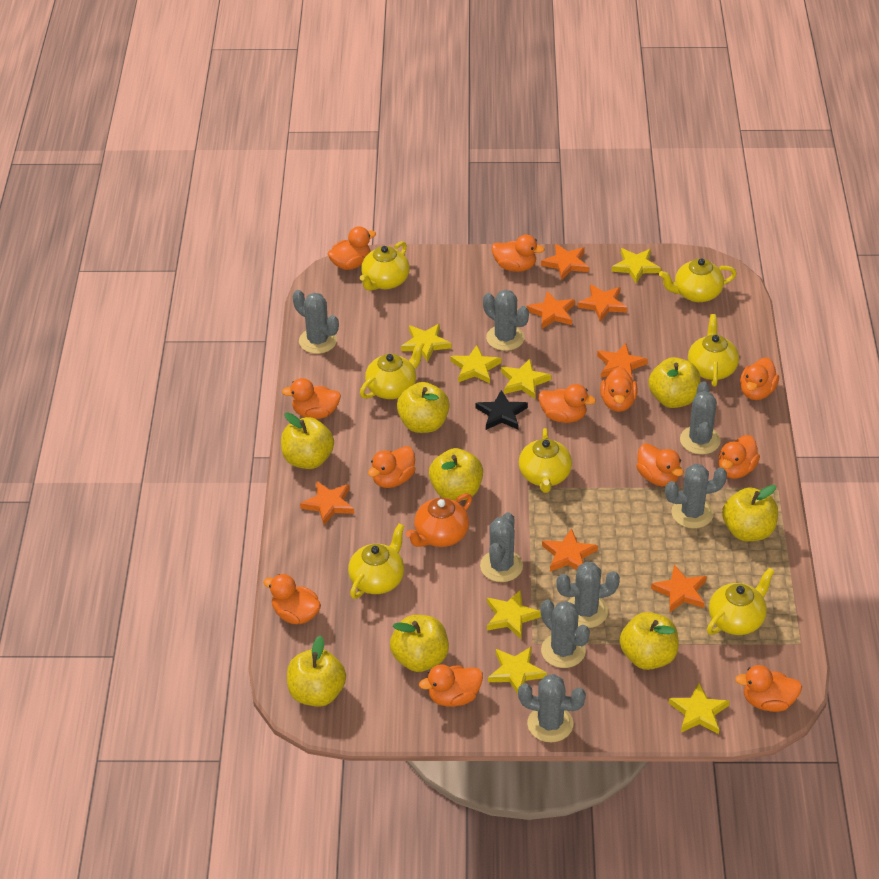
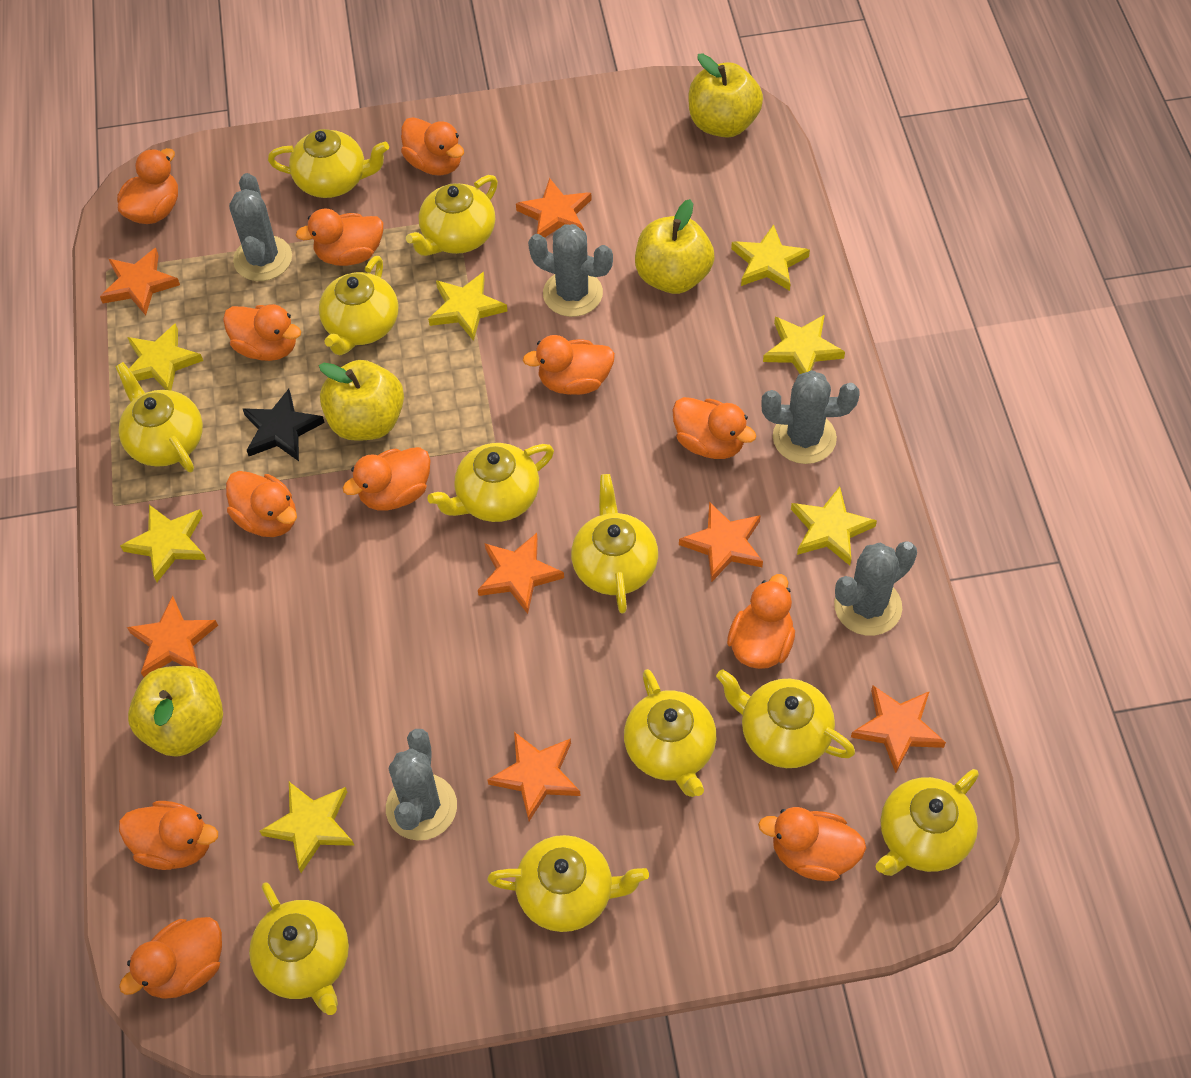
grey cactus: [293,290,339,354] [480,512,523,582] [483,289,529,351] [518,674,586,742] [540,600,590,668] [556,562,620,628] [665,464,727,528] [680,381,721,455] = 8 -> [229,173,292,281] [386,729,457,840] [528,224,613,317] [762,370,860,464] [834,541,917,636] = 5
orange teapot: [406,493,472,547] = 1 -> none = 0
yellow apple: [281,412,334,469] [287,635,346,707] [390,615,449,672] [397,382,450,433] [429,448,483,501] [620,612,679,670] [648,357,701,408] [722,485,778,541] = 8 -> [128,666,223,757] [319,360,404,441] [635,199,714,294] [689,53,763,138] = 4
yellow teapot: [348,523,404,599] [360,241,410,291] [360,341,425,399] [519,428,572,493] [659,258,737,302] [688,314,739,386] [707,568,775,635] = 7 -> [115,362,203,472] [249,883,349,1015] [268,129,389,198] [319,256,398,355] [406,175,498,256] [428,443,554,522] [487,835,649,932] [571,474,658,613] [624,669,716,797] [716,669,855,768] [876,769,979,876] = 11

